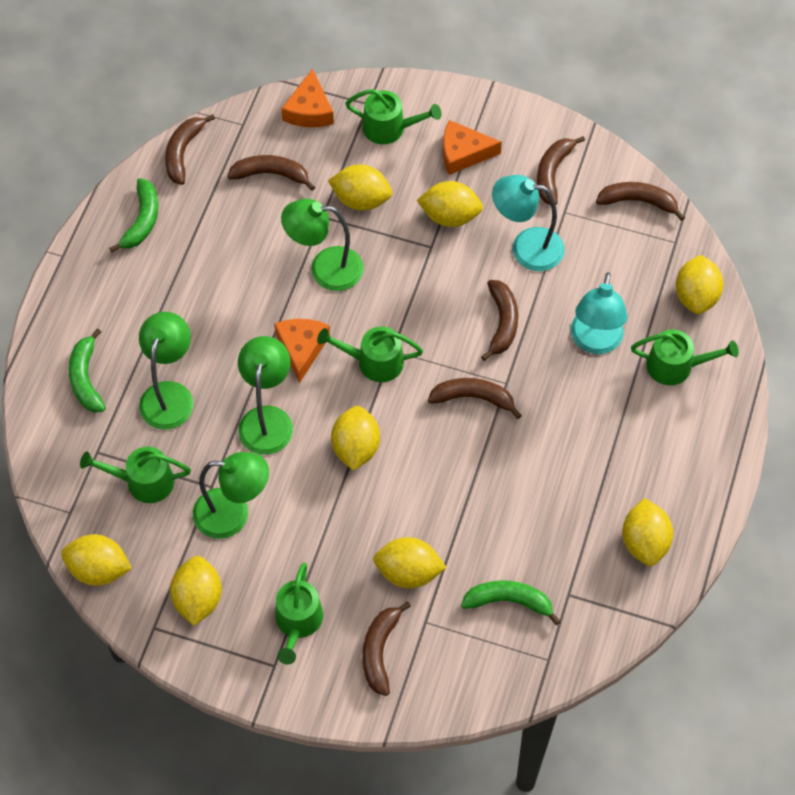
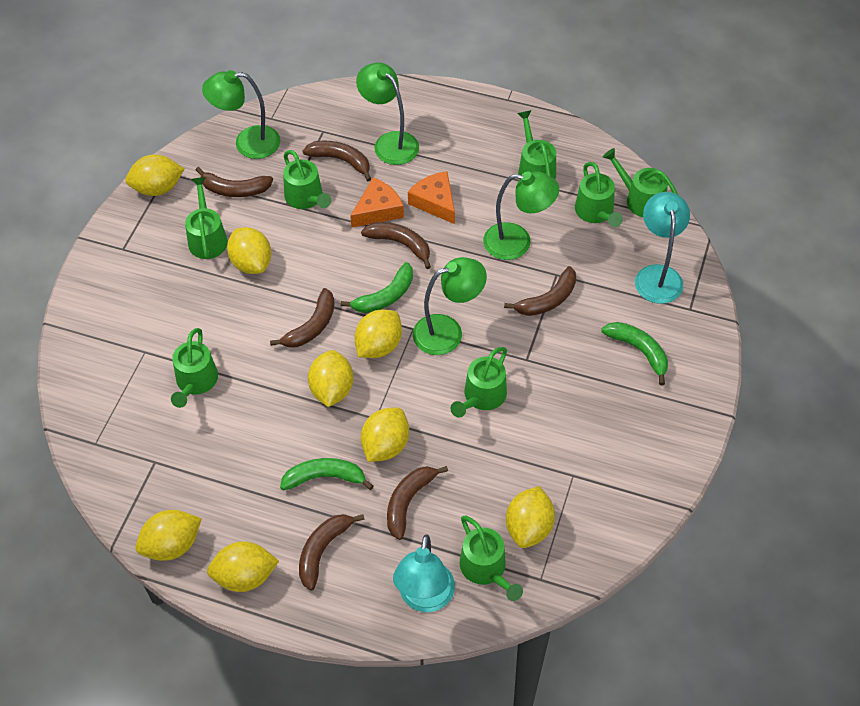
green watering can: [80,446,191,503] [275,563,323,665] [317,326,423,382] [345,89,442,144] [631,330,739,385] = 5 -> [171,328,218,408] [185,177,228,259] [283,150,331,209] [451,347,507,418] [460,515,523,601] [517,110,556,179] [575,162,623,227] [603,148,678,217] = 8
orange cheese: [274,319,330,383] [281,69,334,127] [443,120,502,175] = 3 -> [350,177,404,228] [408,171,455,224] = 2

